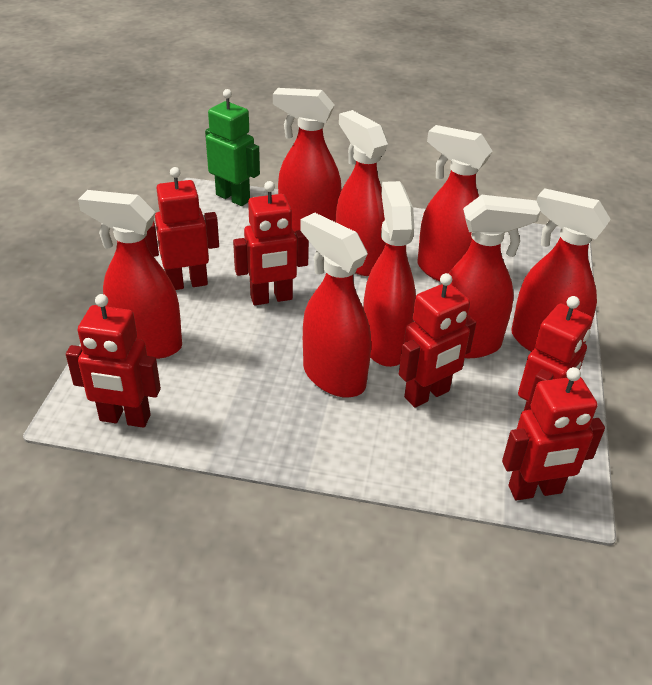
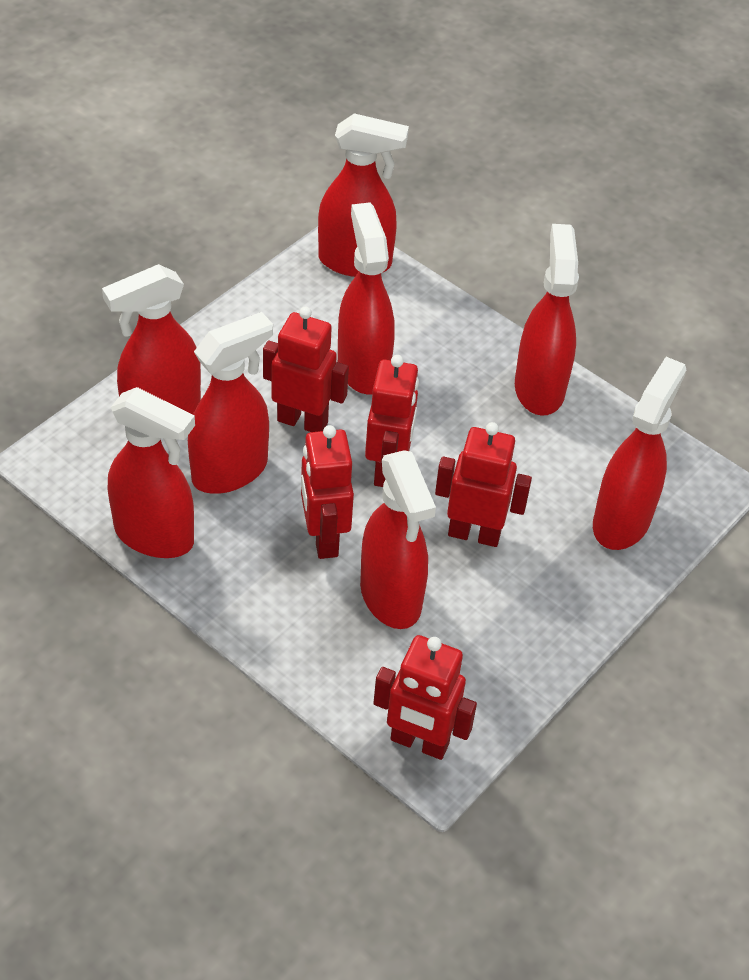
green robot: [205,89,260,206] = 1 -> none = 0
red robot: [66,294,161,428] [145,167,219,290] [233,181,309,305] [399,273,476,408] [502,367,605,500] [518,296,593,411] = 6 -> [263,307,349,432] [301,425,354,559] [365,355,419,487] [373,635,477,760] [435,422,532,547] = 5

